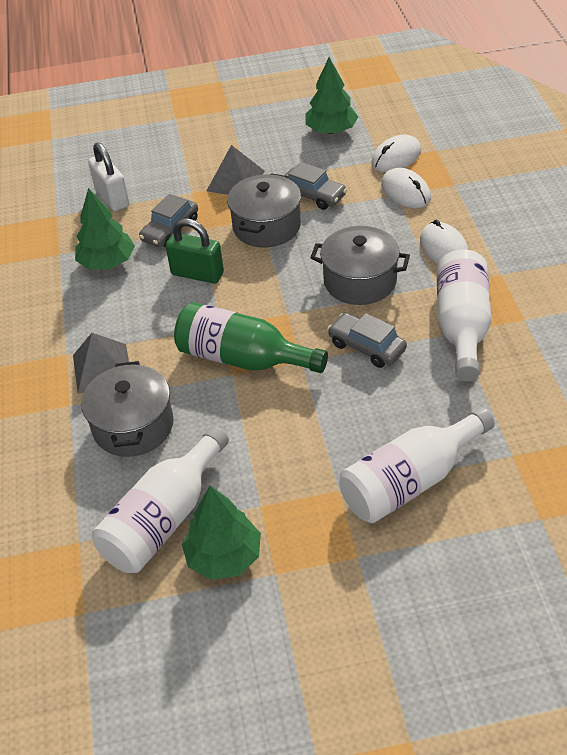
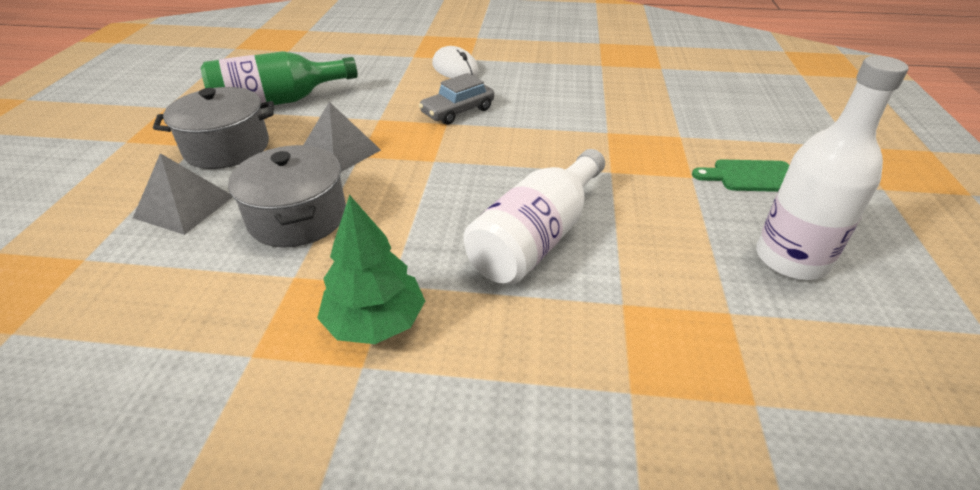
green cutting board: none = 0 -> [692,159,790,192] = 1
green padlock: [166,219,224,284] = 1 -> none = 0
green tree: [75,188,135,269] [182,486,261,580] [305,57,358,134] = 3 -> [317,195,425,344] = 1
grey car: [139,194,198,247] [284,162,347,210] [328,313,407,368] = 3 -> [419,73,494,125] = 1
grey pot: [81,361,174,457] [227,173,301,248] [310,226,410,305] = 3 -> [153,87,274,169] [228,145,346,247] = 2
white bottle: [92,426,229,573] [339,407,495,523] [437,250,491,381] = 3 -> [464,149,605,285] [756,56,909,280] = 2
white mouse: [371,134,421,172] [381,168,431,208] [420,220,468,264] = 3 -> [432,46,479,78] = 1
white padlock: [88,142,129,211] = 1 -> none = 0

